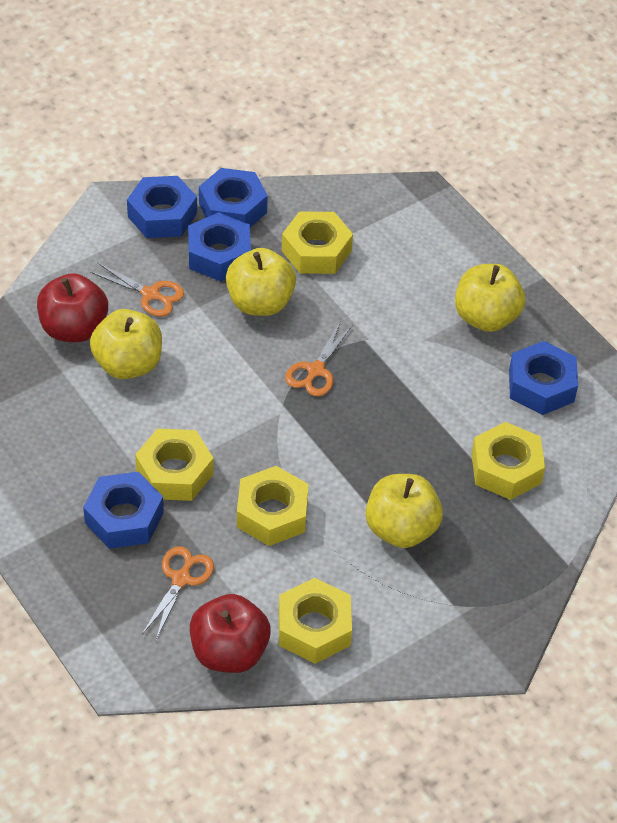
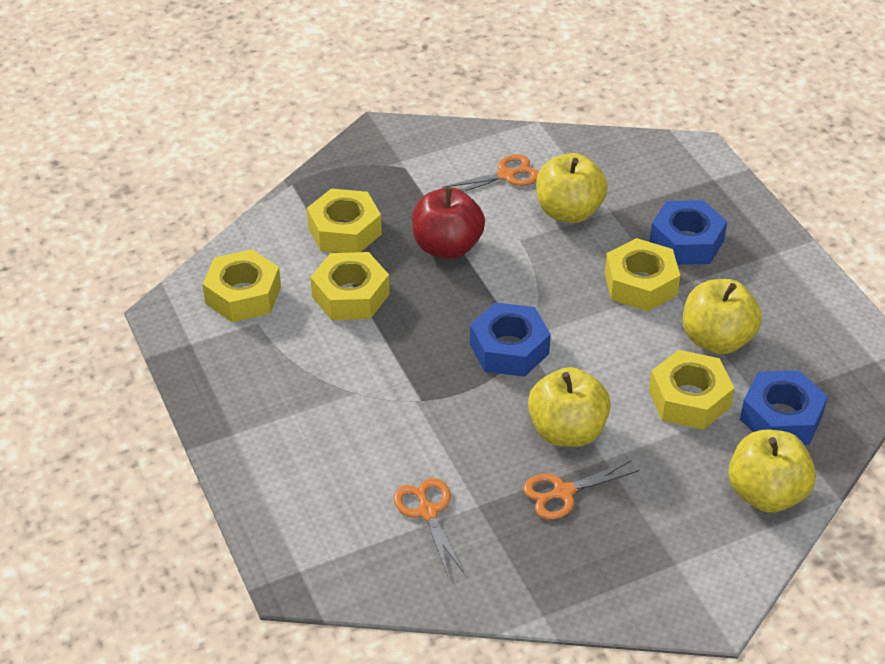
blue nut: [83,472,164,549] [127,176,197,238] [188,212,251,282] [199,168,268,227] [509,341,578,415] = 5 -> [470,302,551,377] [649,200,727,265] [740,370,828,445] = 3
red apple: [37,273,108,342] [190,594,271,673] = 2 -> [412,187,485,259] = 1

